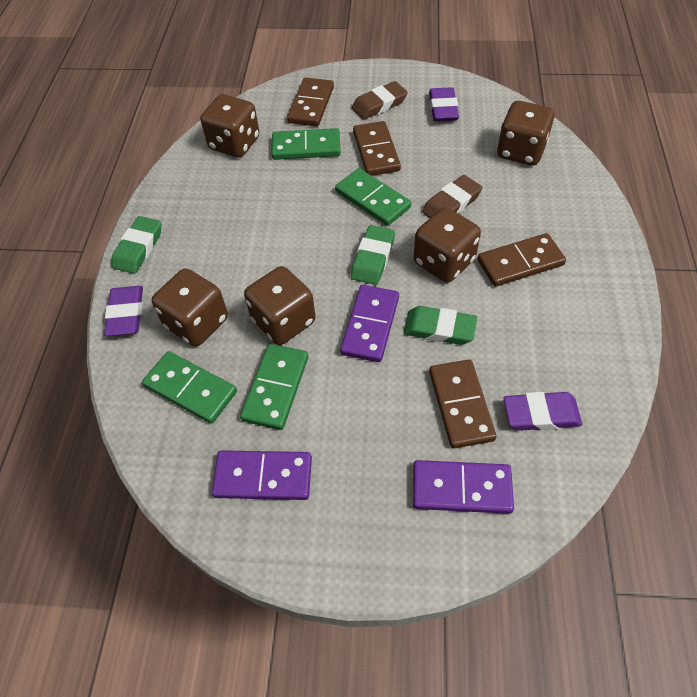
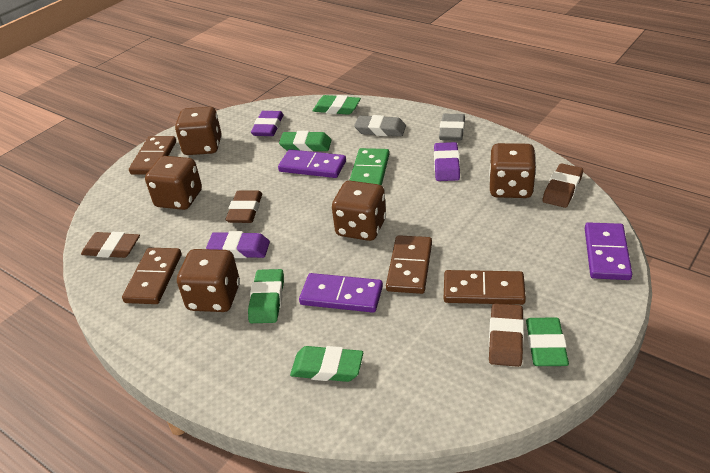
brown eraser: [352,81,408,120] [422,175,482,218] = 2 -> [81,232,140,258] [226,191,262,223] [489,304,524,367] [542,163,583,208] = 4
green domino: [142,351,237,424] [240,344,309,430] [271,128,341,160] [335,168,411,226] = 4 -> [349,148,389,186] = 1
green eraser: [111,216,161,274] [351,225,395,285] [403,306,477,345] = 3 -> [248,269,284,323] [279,131,332,152] [290,346,363,382] [313,95,361,115] [526,317,569,366] = 5
grey eraser: none = 0 -> [354,115,406,136] [439,114,465,141] = 2

